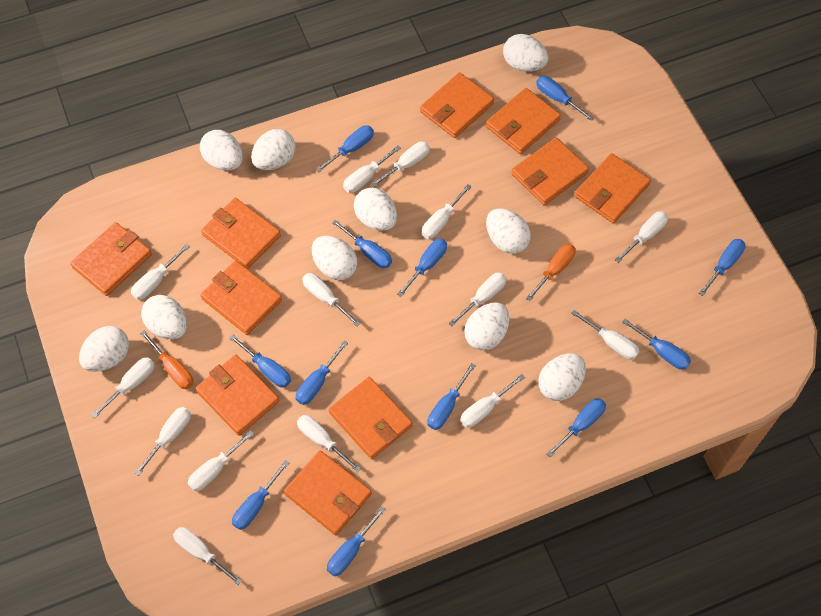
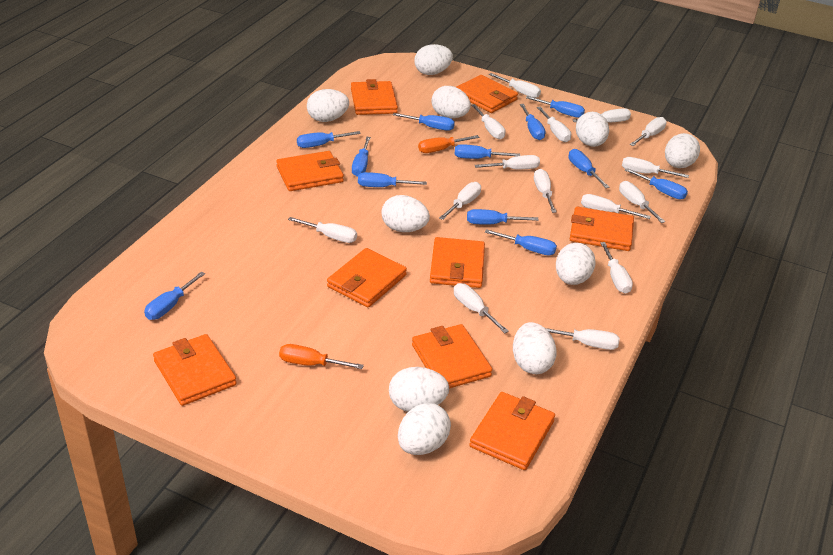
orange wallet: [70,222,152,296] [195,355,279,436] [200,261,282,335] [201,198,281,269] [284,450,372,535] [329,377,412,459] [420,72,494,138] [486,88,561,154] [512,137,589,205] [574,153,651,224] = 10 -> [153,334,236,406] [276,151,344,191] [327,248,407,307] [351,79,398,115] [412,324,492,388] [430,237,485,288] [457,75,518,113] [469,392,555,470] [570,207,634,251] = 9
white screwdriver: [92,357,155,418] [131,244,190,300] [135,407,191,476] [173,527,242,585] [188,430,254,491] [297,415,361,472] [302,273,361,326] [343,145,401,193] [371,141,430,187] [422,184,472,239] [449,272,507,326] [460,374,525,428] [571,310,640,360] [615,211,668,263] = 14 -> [288,217,357,243] [439,182,481,220] [454,283,509,333] [471,104,505,139] [475,155,540,169] [489,73,541,98] [534,169,557,213] [537,107,571,142] [546,328,620,350] [573,108,631,122] [581,194,651,219] [600,242,633,293] [619,181,665,223] [622,157,689,178] [630,117,667,146] = 15

